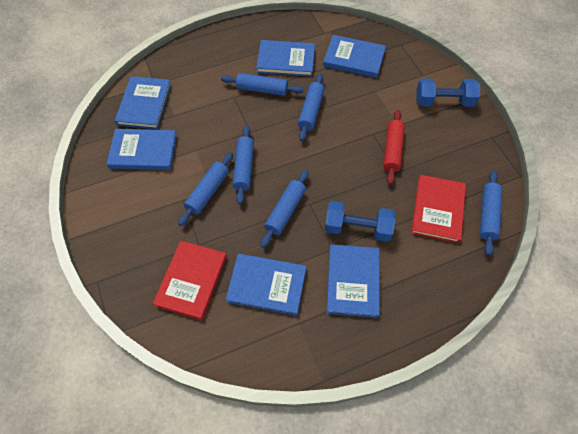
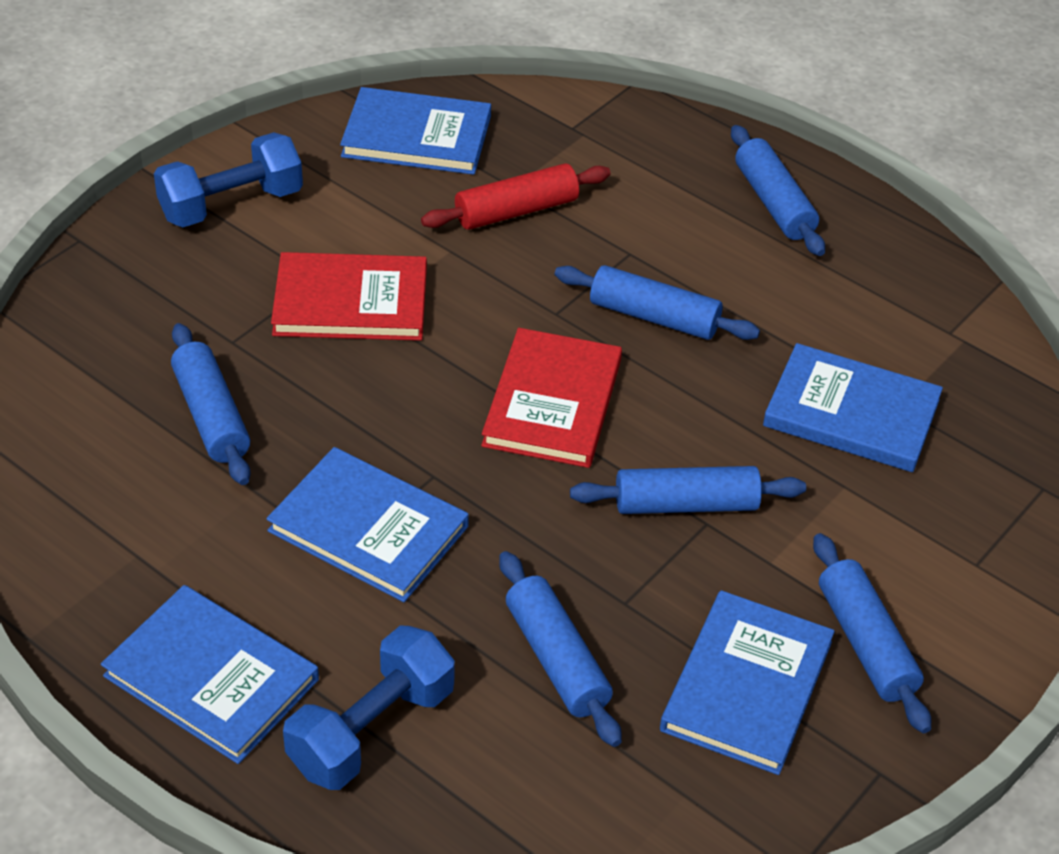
blue book: [106,129,177,170] [115,76,171,129] [226,254,306,316] [256,40,315,77] [323,35,386,78] [327,244,380,318] = 6 -> [101,585,319,764] [266,447,469,602] [340,87,491,175] [660,590,835,775] [763,343,943,472] = 5

